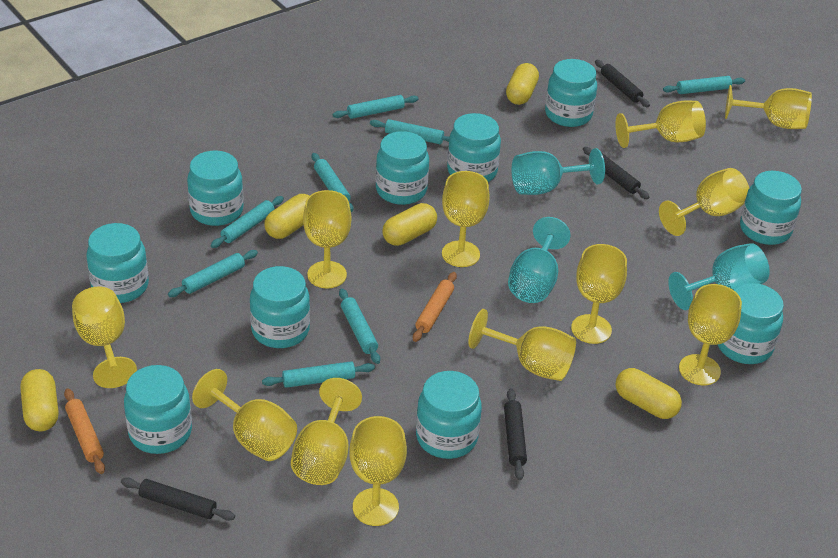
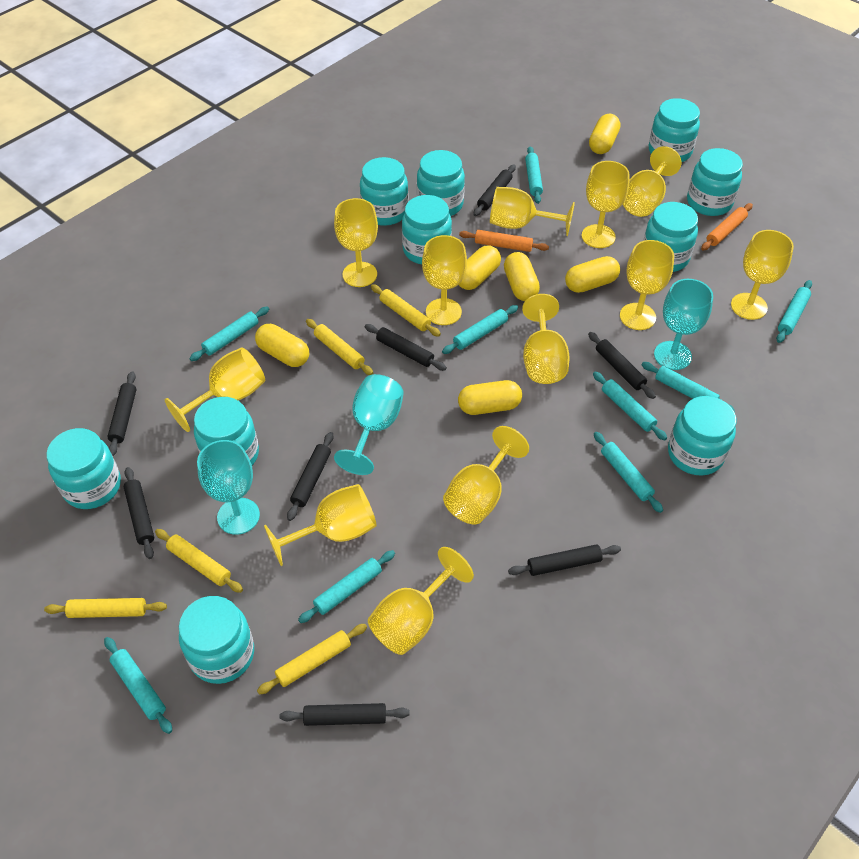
black rolling pin: [121,478,235,521] [504,388,527,480] [583,147,649,199] [595,60,650,107] = 4 -> [107,372,136,456] [124,467,154,559] [280,703,410,726] [287,432,334,521] [365,324,447,371] [473,164,516,216] [508,544,621,576] [588,332,656,399] = 8
turquoise rolling pin: [168,250,258,297] [210,196,284,248] [262,361,375,388] [312,153,353,212] [333,95,419,119] [339,288,380,364] [370,119,450,144] [663,76,745,94] = 8 -> [104,637,172,734] [189,306,269,361] [298,550,395,623] [442,305,518,354] [525,146,543,204] [593,372,667,441] [594,432,663,513] [641,362,735,411] [776,280,812,343] = 9
yellow capsule: [20,369,59,431] [264,194,309,239] [382,203,437,246] [506,63,539,105] [616,368,682,419] = 5 -> [255,324,309,367] [458,380,522,415] [459,245,501,290] [504,252,540,301] [565,256,620,293] [589,114,620,154] = 6
yellow rolling pin: none = 0 -> [44,598,167,618] [155,529,243,593] [257,624,367,694] [306,319,373,375] [371,284,441,337] = 5

